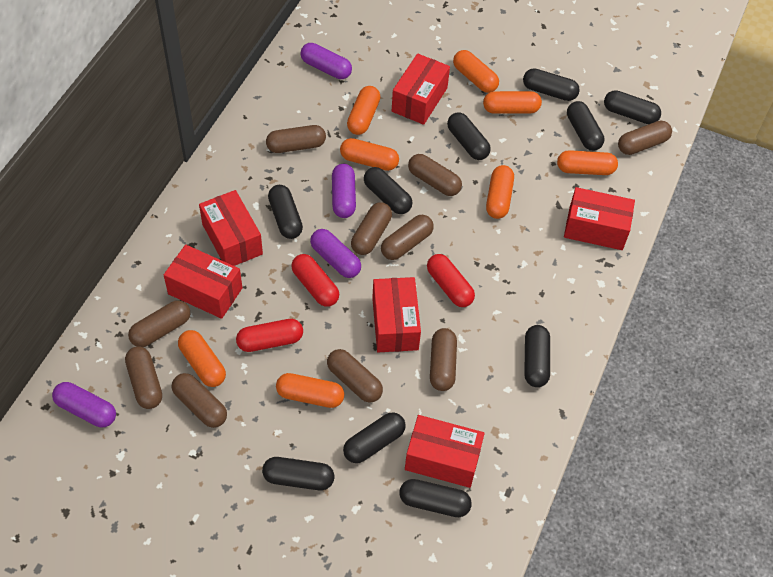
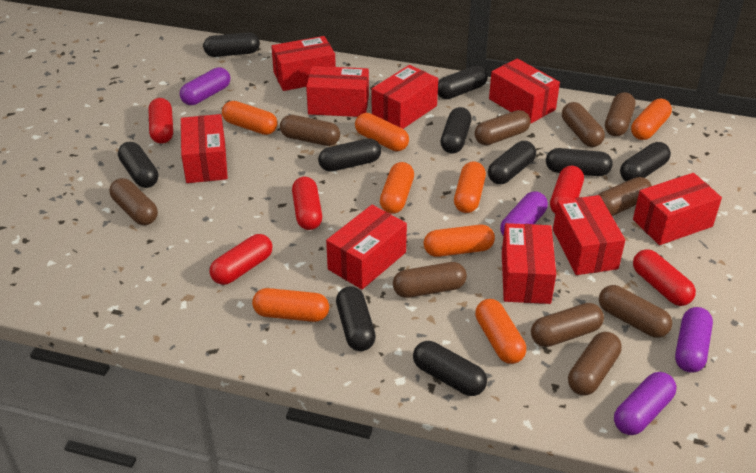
red box: [164,245,242,319] [199,190,263,266] [372,277,421,352] [392,53,450,125] [405,415,485,488] [564,187,635,250] = 6 -> [181,114,228,183] [271,36,336,91] [306,66,369,117] [326,205,407,289] [372,65,438,129] [489,58,560,124] [502,223,556,304] [553,195,625,275] [633,173,722,245] = 9
red capsule: [236,319,303,352] [291,254,339,307] [427,254,475,307] = 3 -> [149,98,173,144] [210,234,272,285] [292,177,322,230] [550,166,584,214] [633,249,696,306] = 5

